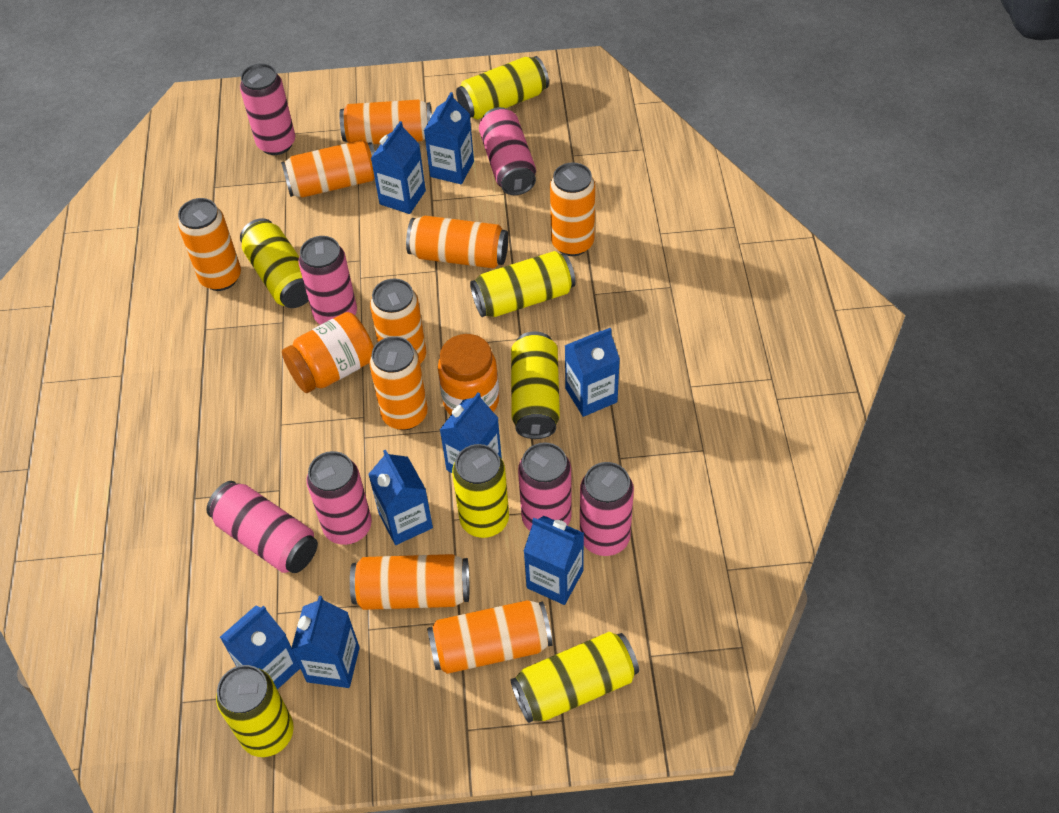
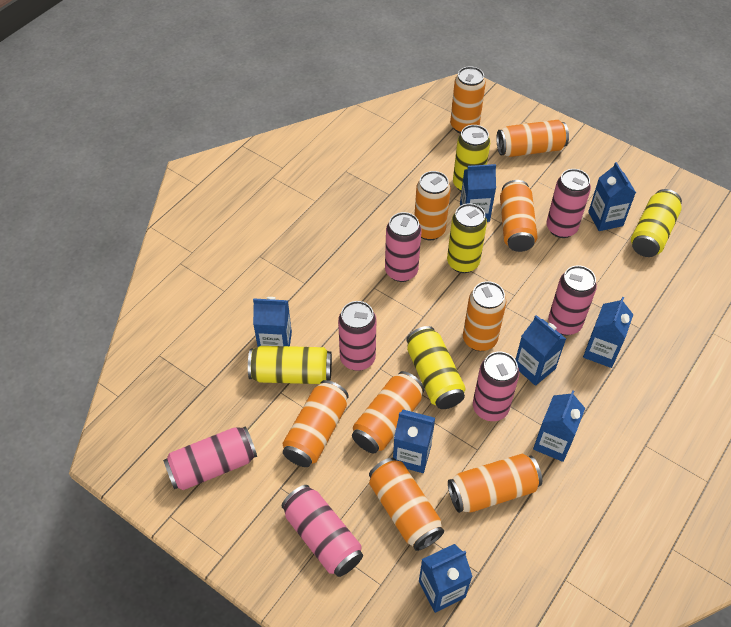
orange jar: [282,312,374,393] [438,334,499,415] = 2 -> none = 0
yellow can: [216,665,294,757] [240,218,309,308] [452,444,509,538] [456,56,549,119] [470,251,576,317] [511,331,560,439] [511,632,639,723] = 7 -> [248,346,332,384] [406,326,466,409] [447,203,487,273] [453,125,490,191] [631,189,682,257] = 5

